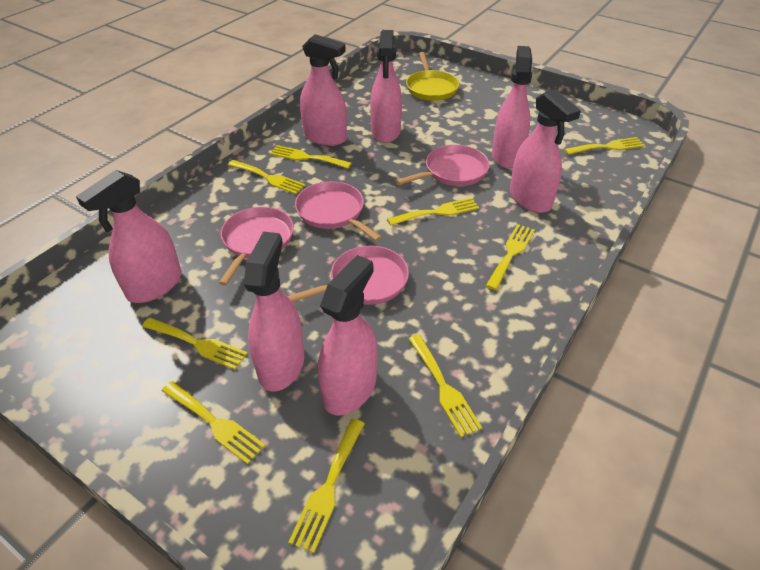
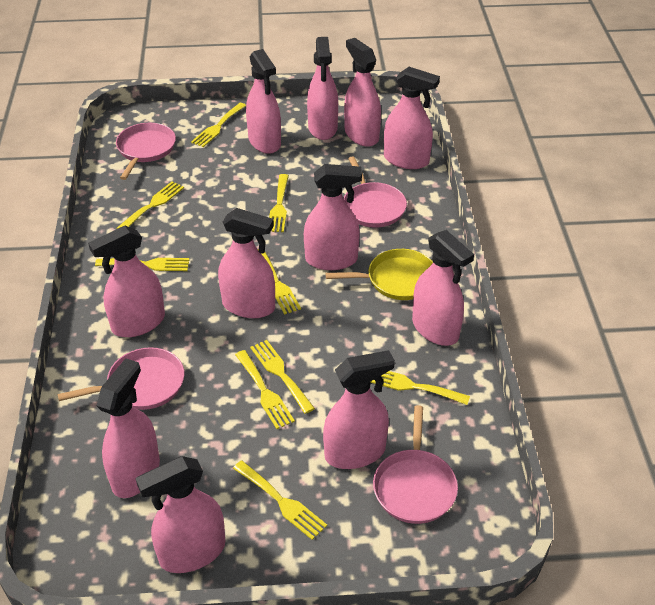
pink spray bottle: [76,170,182,303] [244,232,305,391] [300,34,347,146] [318,255,377,415] [370,30,402,143] [492,46,532,168] [510,89,581,213] = 7 -> [88,226,165,337] [97,358,160,498] [136,456,225,573] [218,208,275,318] [246,49,281,154] [304,164,362,270] [307,37,338,140] [323,350,395,469] [344,38,381,147] [384,67,440,169] [412,230,474,346] = 11

